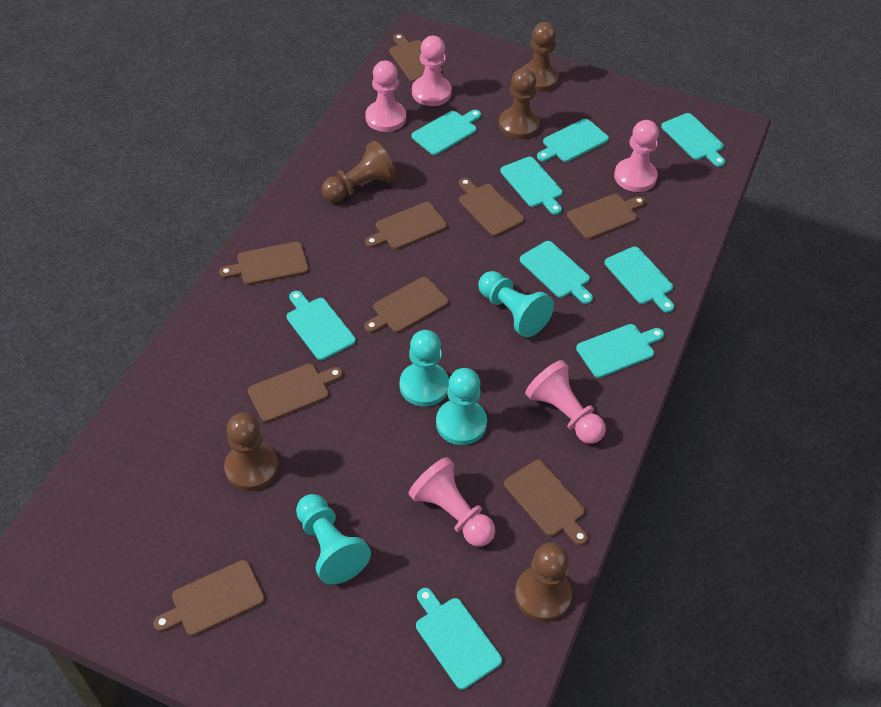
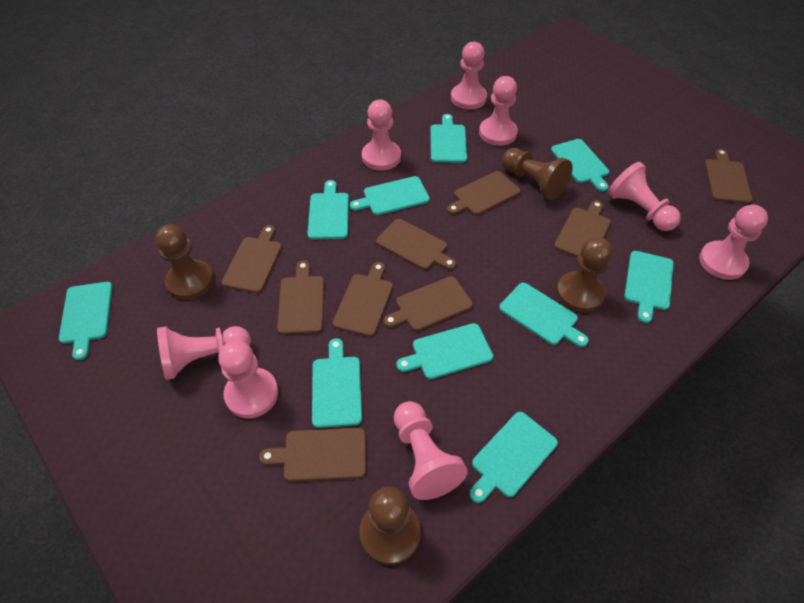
brown pawn: [224,413,278,491] [322,141,396,202] [499,68,540,139] [515,543,572,622] [522,22,559,92] = 5 -> [155,224,214,300] [360,486,421,565] [502,148,573,200] [556,237,612,313] = 4
pink pawn: [365,61,406,132] [408,457,495,547] [412,36,452,106] [525,360,606,444] [614,120,659,192] = 5 -> [157,326,251,380] [218,340,278,418] [362,100,401,171] [394,401,467,500] [451,42,487,109] [479,76,518,146] [608,162,681,231] [699,205,768,280] = 8
turquoise cutting board: [287,291,356,360] [411,110,481,155] [416,588,502,690] [500,157,563,215] [520,241,593,304] [537,119,609,162] [576,324,664,378] [604,247,674,313] [661,113,726,167] = 9 -> [59,282,113,360] [307,180,349,239] [312,338,362,428] [350,176,430,215] [396,323,493,379] [430,114,467,163] [469,412,558,503] [499,283,589,347] [551,139,609,192] [624,251,674,323] = 10
turquoise pawn: [296,494,371,585] [400,330,449,407] [436,368,487,445] [478,271,554,337] = 4 -> none = 0

